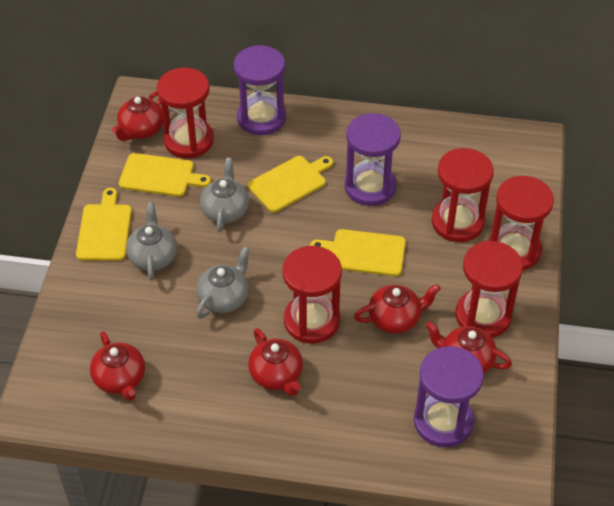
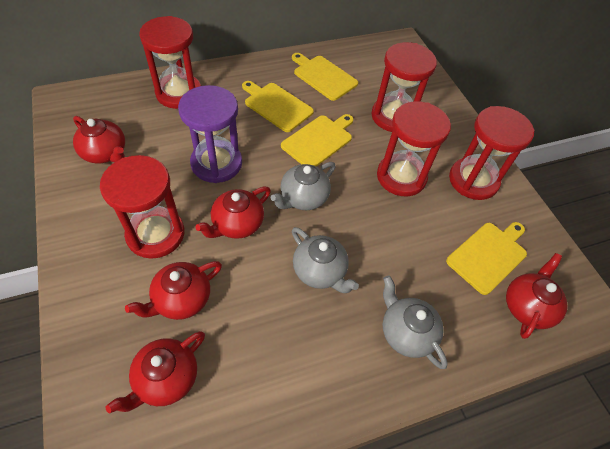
purple hourglass: [234,45,286,135] [345,113,401,206] [414,346,484,447] = 3 -> [178,85,242,183] = 1

